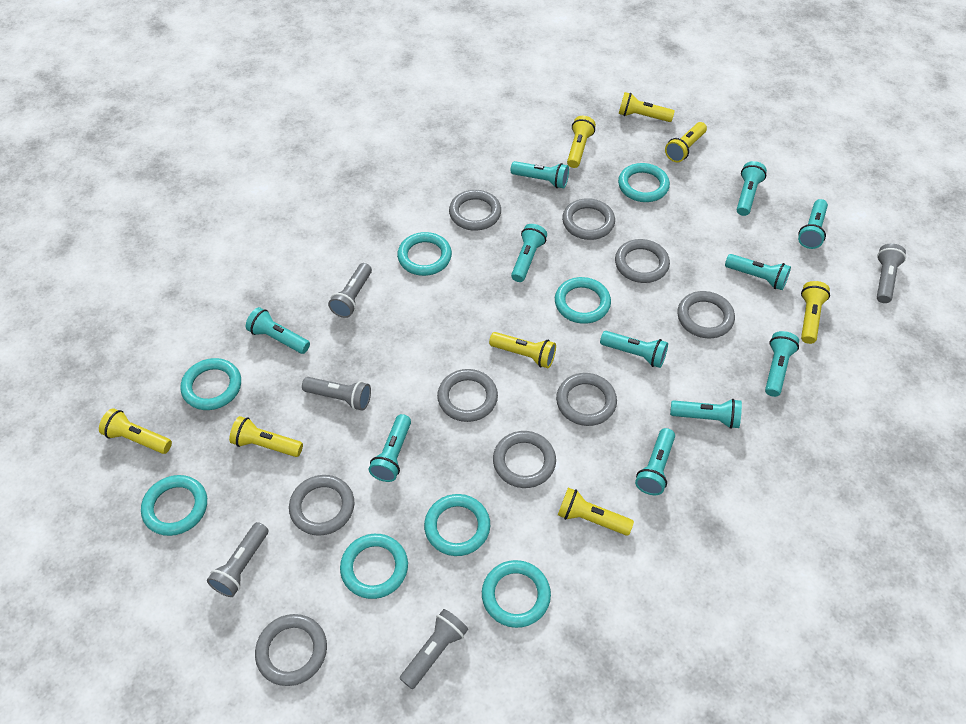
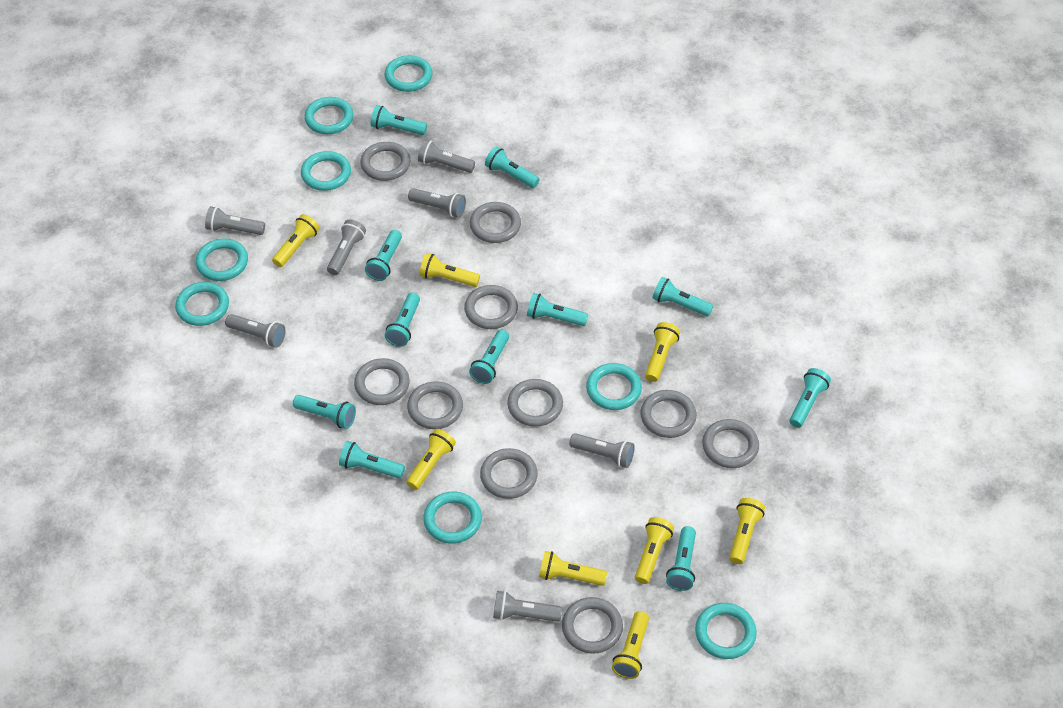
grey flashlight: [207,522,268,597] [302,377,371,411] [328,263,372,318] [400,609,468,689] [877,244,906,303] = 5 -> [205,206,265,235] [225,314,286,348] [327,219,366,275] [408,188,466,218] [418,140,475,173] [493,591,562,622] [569,433,635,468] = 7
grey ring: [255,614,327,686] [289,475,354,536] [437,369,498,422] [449,190,501,231] [493,431,556,488] [556,373,617,426] [562,198,615,240] [615,239,670,283] [677,291,735,338] = 9 -> [354,358,410,405] [360,142,410,181] [407,381,463,429] [464,285,518,329] [470,202,521,243] [480,448,538,499] [507,379,563,427] [562,597,623,654] [641,390,697,438] [702,419,759,468] = 10

